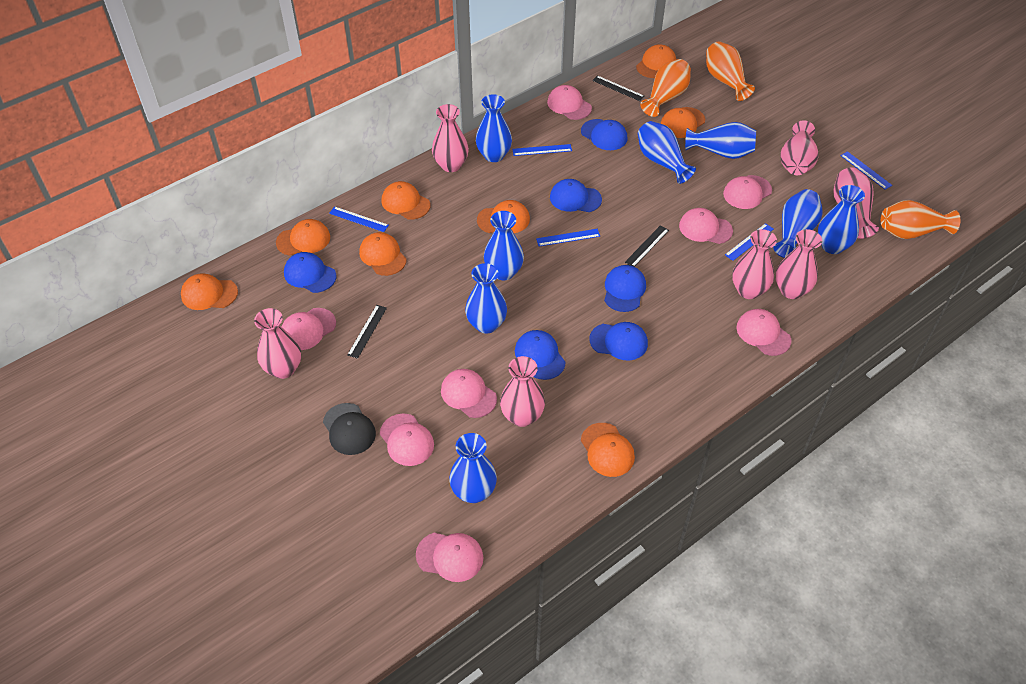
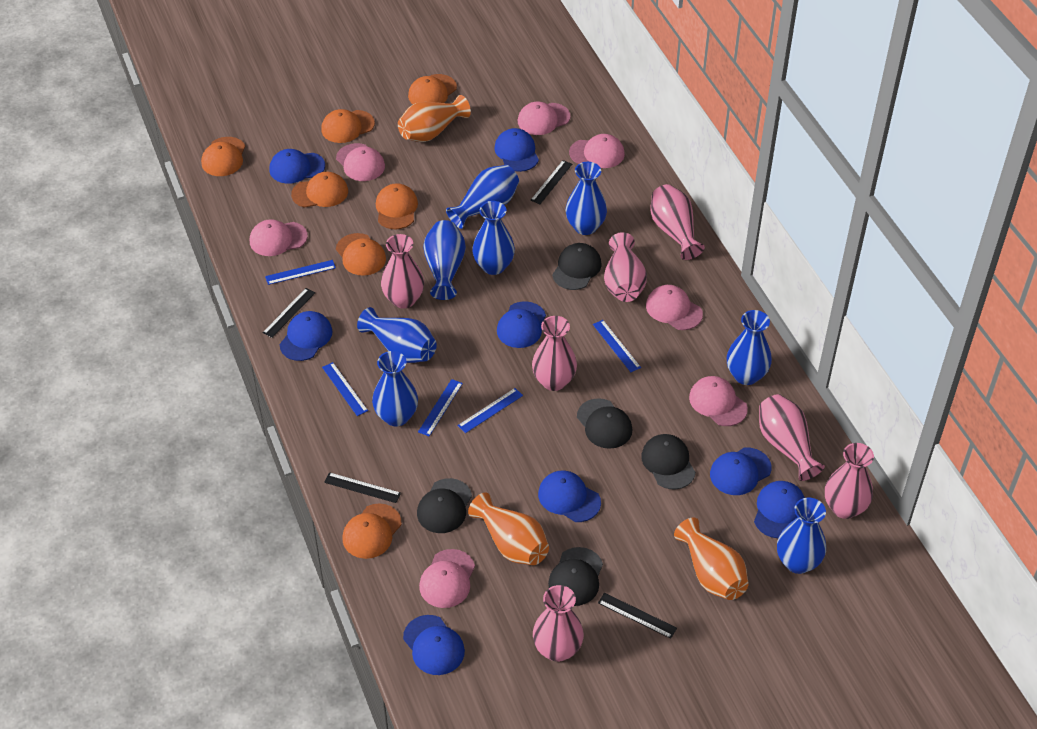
black cap: [323,403,376,455] = 1 -> [417,478,472,533] [548,547,603,606] [552,243,601,290] [577,398,632,449] [641,434,696,490] = 5
black ruler: [347,305,387,359] [592,75,645,101] [625,225,669,267] = 3 -> [262,288,315,338] [324,472,401,503] [530,160,572,204] [598,593,677,639] = 4
blue cap: [284,252,336,293] [515,330,566,380] [550,179,602,212] [581,119,627,150] [589,322,648,360] [604,265,646,312] = 6 -> [269,149,325,184] [279,311,333,361] [403,615,465,675] [494,128,539,172] [497,301,546,348] [538,471,601,522] [710,447,772,495] [754,481,805,538] = 8
orange cap: [181,273,238,310] [276,219,330,256] [359,232,407,276] [381,181,430,220] [477,200,530,233] [581,423,635,477] [636,44,676,78] [661,107,705,138] = 8 -> [201,137,245,176] [291,172,348,208] [321,109,375,143] [336,233,386,276] [342,503,401,559] [376,183,418,230] [408,74,457,104] = 7
pink cap: [282,308,336,350] [380,413,434,466] [416,533,483,582] [441,369,497,418] [547,85,592,120] [679,208,733,244] [723,175,772,209] [736,309,791,356] = 8 -> [250,219,308,256] [336,143,385,181] [419,549,475,608] [518,102,570,135] [569,134,625,168] [646,285,703,330] [689,376,748,426] = 7

